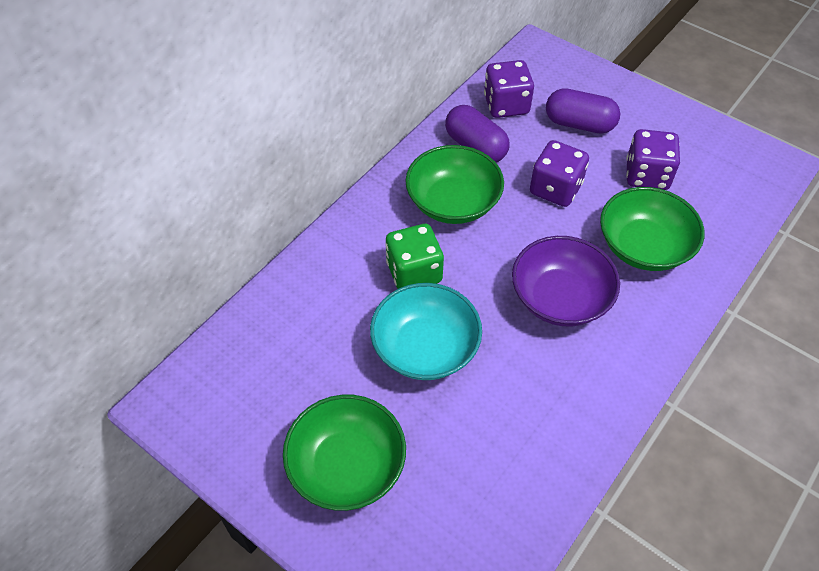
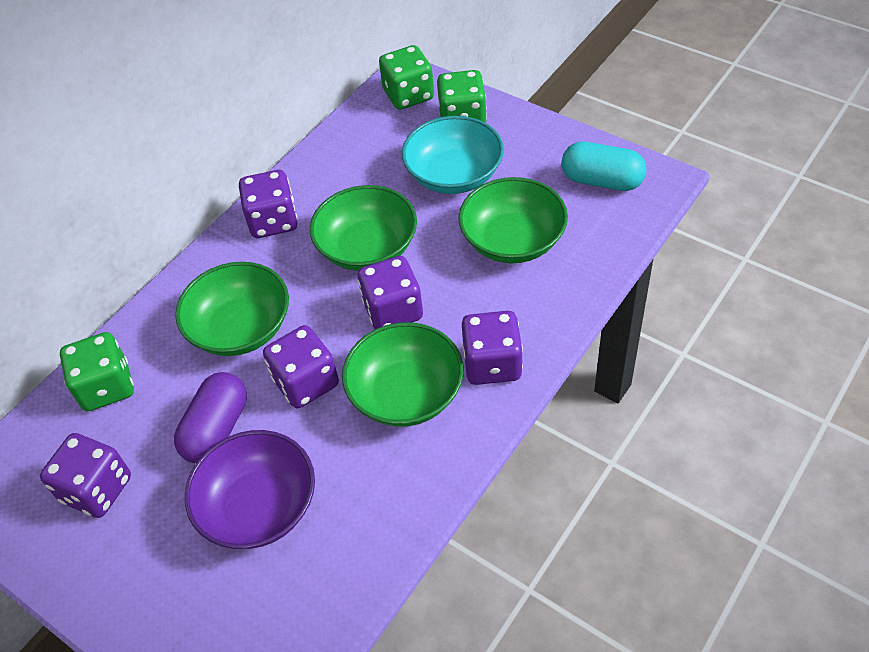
green bowl: [283,395,406,511] [405,145,504,224] [600,187,704,271] = 3 -> [175,262,289,356] [310,185,417,271] [342,322,464,427] [458,177,568,263] = 4
green dice: [385,224,444,289] = 1 -> [60,332,134,411] [379,45,434,110] [437,70,487,123] = 3
purple capsule: [445,105,509,162] [546,88,620,134] = 2 -> [174,372,247,463] = 1
purple dice: [484,60,534,118] [530,140,589,207] [626,129,680,190] = 3 -> [40,433,131,518] [239,170,298,238] [263,325,339,408] [358,256,423,329] [462,311,523,385] = 5
turquoise capsule: none = 0 -> [561,142,647,191] = 1

